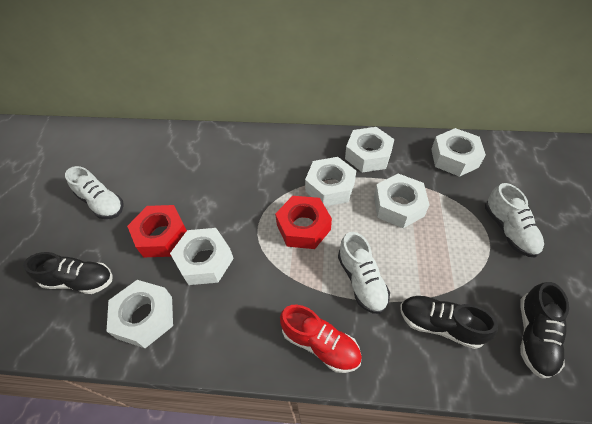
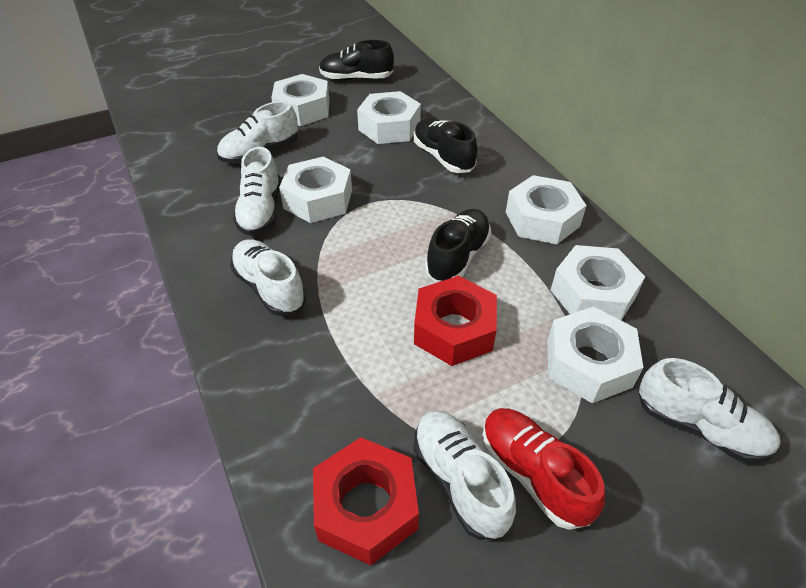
white shoe: [65,166,124,219] [338,232,390,314] [485,183,544,257] = 3 -> [217,101,298,163] [230,239,306,316] [233,147,281,236] [414,411,516,540] [638,358,781,463] = 5

